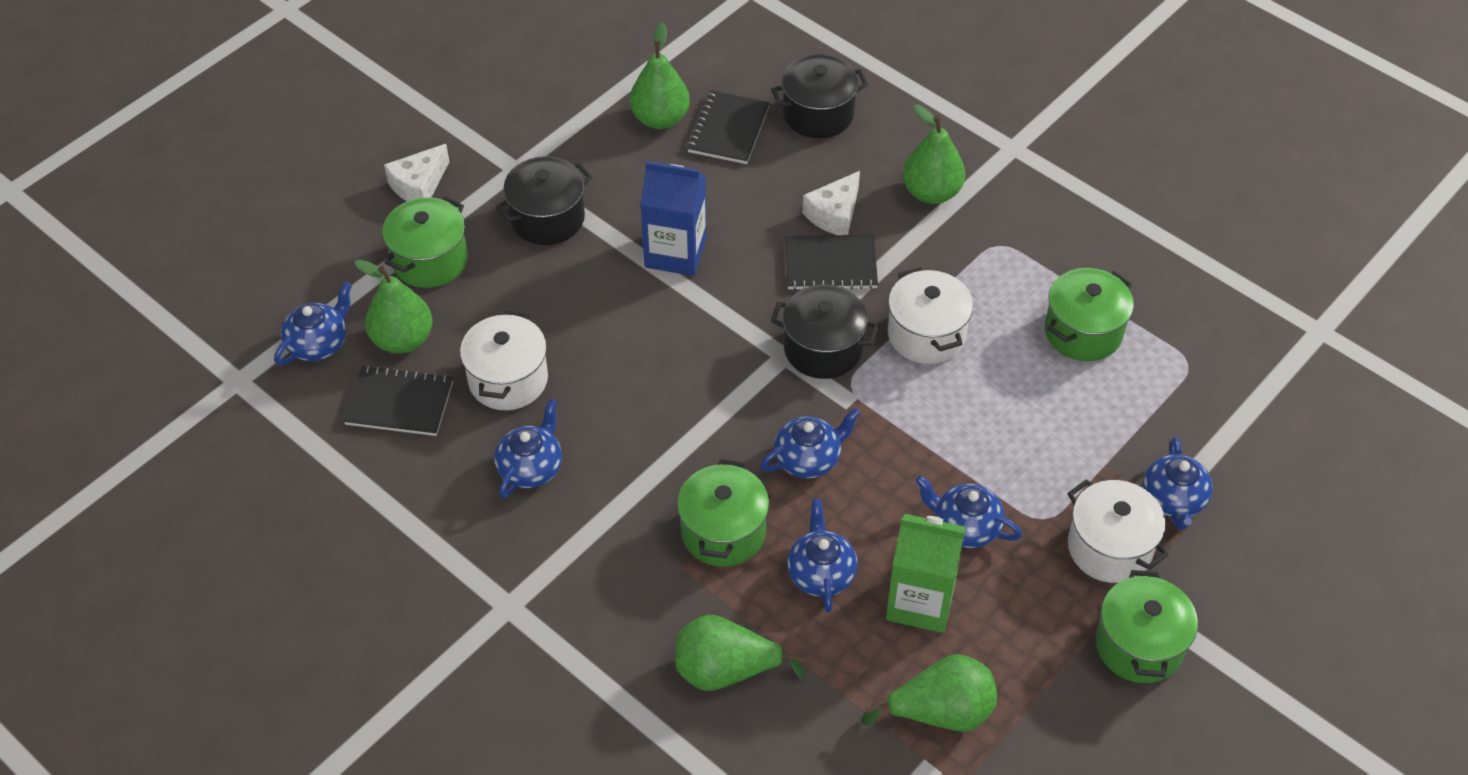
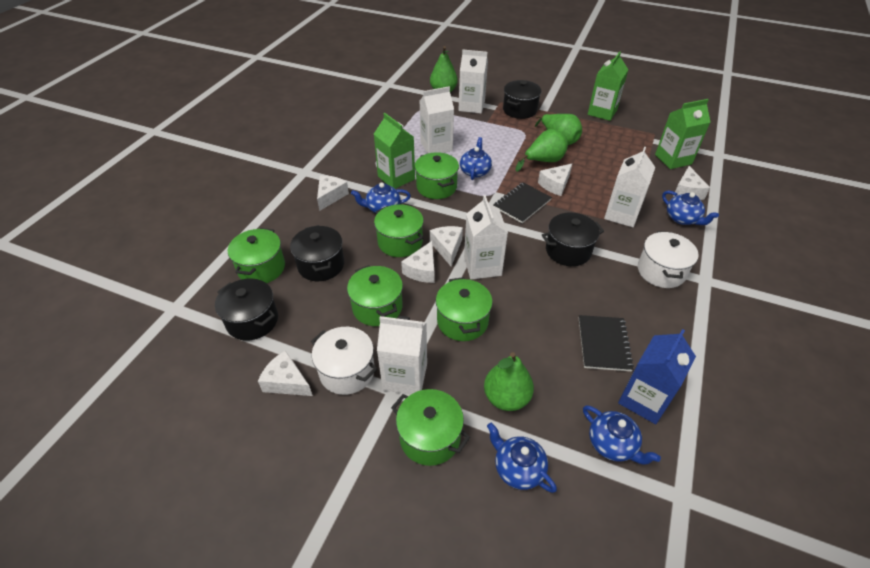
black notebook: [343,365,453,436] [687,91,770,164] [785,235,878,290] = 3 -> [494,182,552,223] [579,315,634,371] = 2
black pot: [496,156,592,245] [771,54,869,138] [771,285,879,379] = 3 -> [215,279,278,341] [290,225,345,281] [503,80,541,119] [542,213,604,266] = 4
blue teapot: [274,282,352,365] [494,399,562,498] [760,408,861,479] [787,499,858,613] [915,476,1022,548] [1143,437,1213,530] = 6 -> [351,182,411,213] [460,137,492,180] [487,422,557,493] [583,405,661,465] [662,191,719,225] = 5
green carton: [886,514,966,633] = 1 -> [374,113,415,189] [588,51,629,121] [655,99,710,169] = 3
green pear: [354,260,433,354] [630,23,690,129] [676,615,804,691] [862,654,997,732] [903,105,965,204] = 5 -> [430,46,458,92] [484,352,534,411] [516,129,568,171] [535,114,582,145] = 4
green pot: [382,197,468,288] [677,459,769,567] [1045,268,1134,361] [1095,570,1198,683] = 4 -> [228,228,285,283] [347,265,403,326] [374,204,424,257] [391,389,470,466] [415,152,459,199] [436,277,493,341] = 6
white carton: none = 0 -> [377,316,427,394] [420,86,454,154] [459,50,488,113] [464,195,508,280] [604,147,655,227] = 5
white cheese: [384,144,450,201] [802,171,860,235] = 2 -> [258,350,313,396] [317,175,349,211] [401,241,434,283] [430,226,463,267] [538,164,572,196] [673,166,710,200] = 6
white pot: [460,311,548,410] [888,267,973,364] [1067,479,1169,583] = 3 -> [311,327,378,395] [638,231,699,288] = 2

